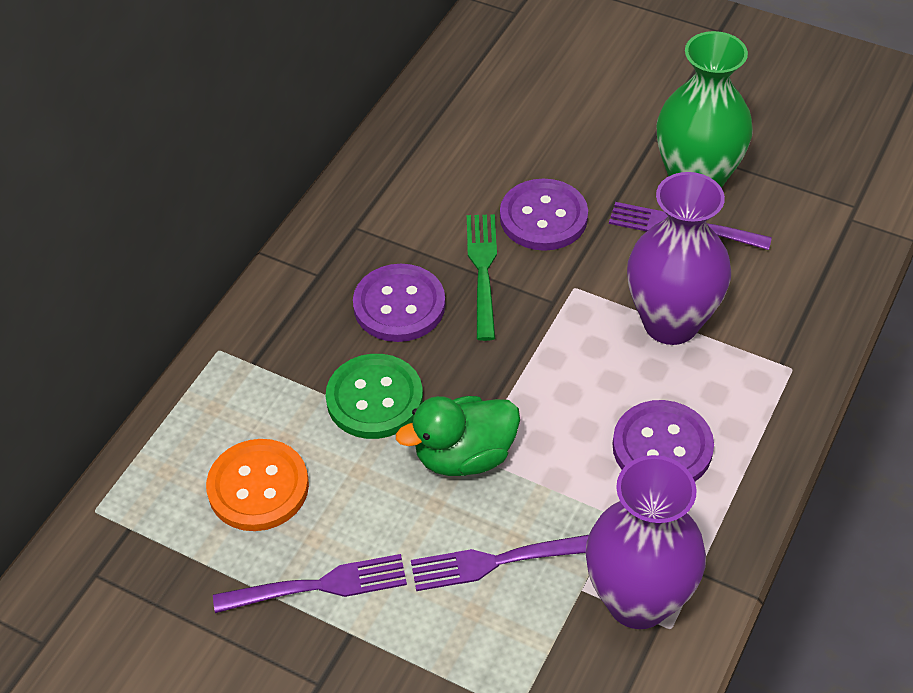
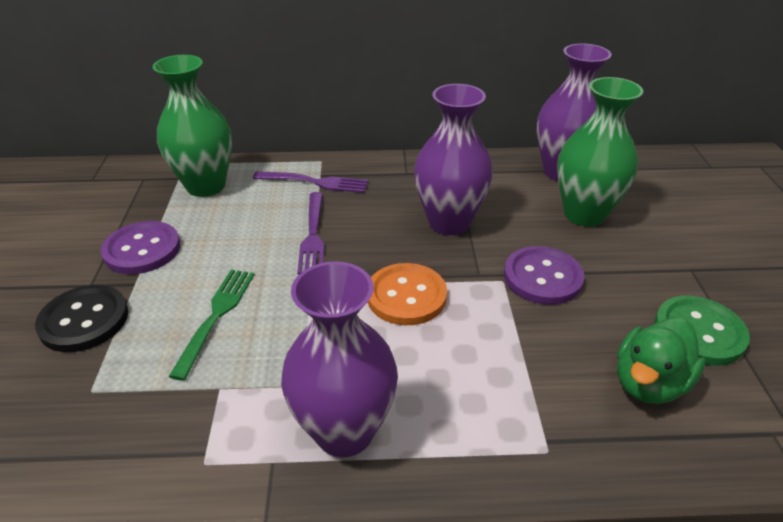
black button: none = 0 -> [35,285,128,352] = 1
green vase: [656,31,753,188] = 1 -> [153,55,232,197] [557,77,643,227] = 2
purple button: [353,264,445,342] [500,179,588,251] [613,400,714,481] = 3 -> [101,221,180,274] [504,246,585,305] = 2
purple fork: [213,554,407,613] [411,535,589,591] [609,202,772,250] = 3 -> [253,171,368,193] [297,192,324,275] = 2
purple vase: [586,455,706,629] [627,172,731,345] = 2 -> [281,261,398,457] [414,84,493,235] [537,44,612,181] = 3

